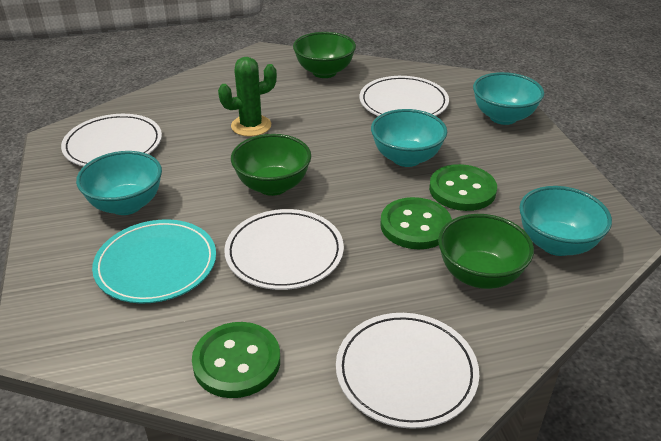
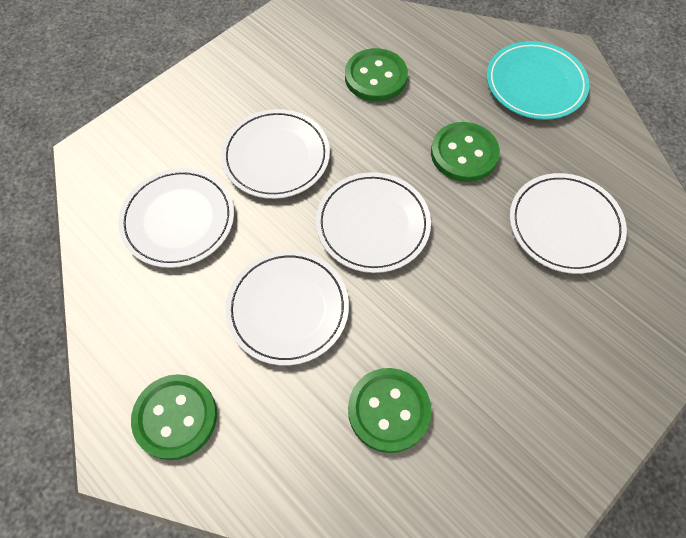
green bowl: [231,134,311,196] [293,32,356,78] [438,214,534,289] = 3 -> none = 0
green button: [192,322,280,398] [380,197,452,249] [429,164,497,211] = 3 -> [131,374,217,460] [345,48,408,102] [348,368,431,453] [431,122,500,182] = 4
green cactus: [218,57,277,136] = 1 -> none = 0
turquoise bowl: [76,151,162,215] [371,109,447,167] [473,72,544,125] [519,186,612,256] = 4 -> none = 0
white plate: [61,114,162,167] [224,209,344,290] [336,313,479,429] [360,76,449,116] = 4 -> [118,168,234,268] [221,109,330,199] [225,251,349,365] [316,172,431,273] [510,173,627,274] = 5

